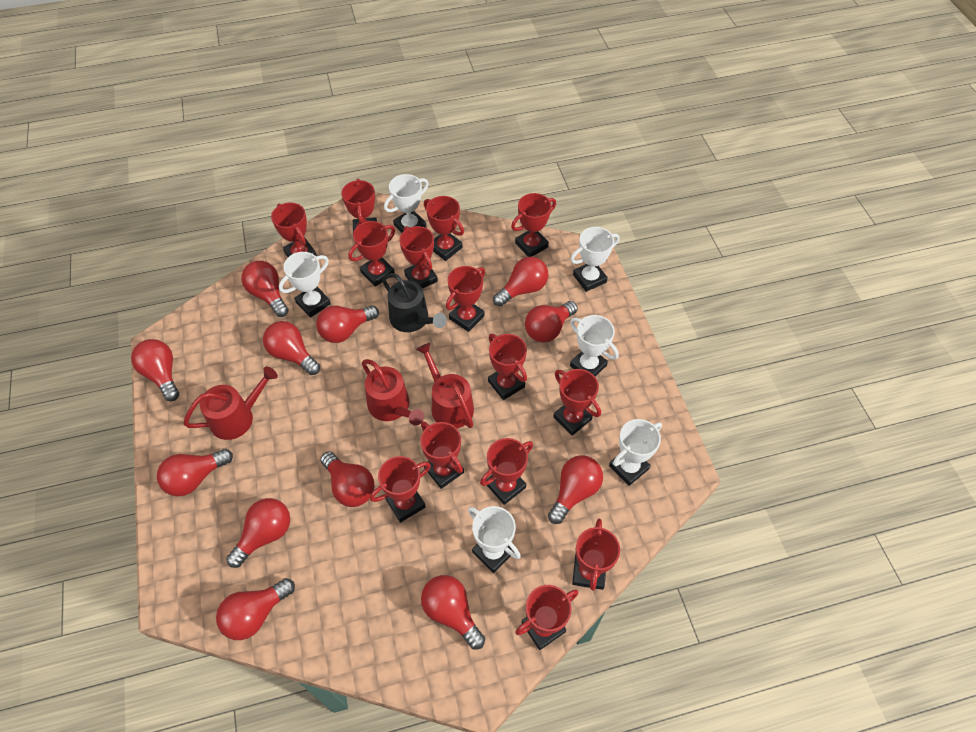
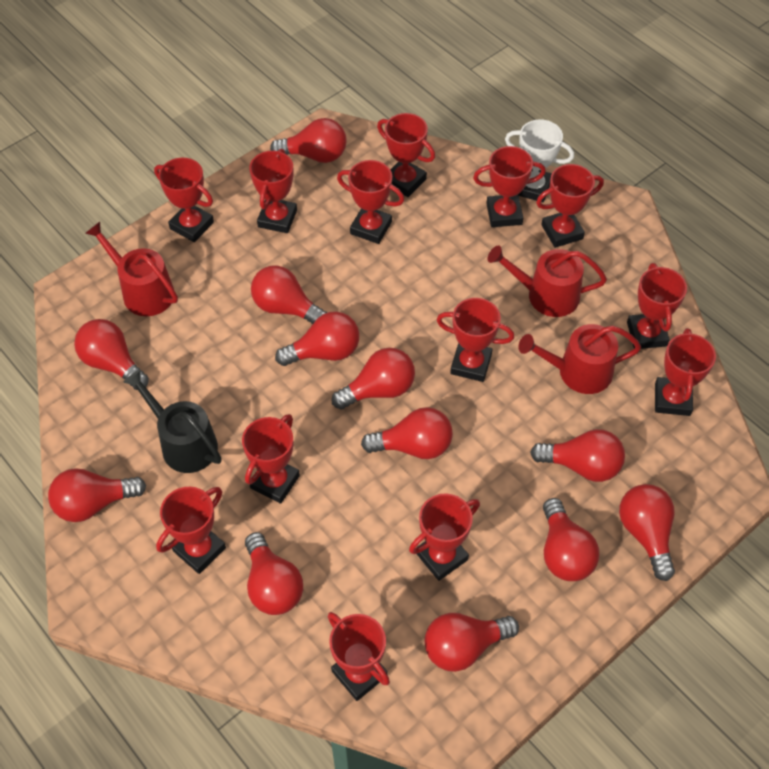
red trophy: [271,203,317,257] [341,179,377,232] [348,221,395,287] [370,456,431,523] [399,226,438,289] [420,422,464,489] [424,196,464,261] [446,266,485,332] [480,438,533,505] [488,334,527,400] [511,193,556,257] [515,585,578,650] [553,369,601,436] [572,519,620,591] = 14 -> [154,158,214,242] [156,487,226,574] [242,414,300,504] [249,149,297,233] [328,612,390,701] [337,160,404,244] [377,113,435,197] [409,493,480,581] [436,298,514,382] [473,146,546,227] [536,164,604,248] [627,263,687,349] [655,328,716,416] = 13
white trophy: [279,252,331,318] [384,174,429,233] [468,506,521,573] [570,227,619,292] [570,315,619,376] [609,419,662,486] = 6 -> [505,119,574,203] = 1

